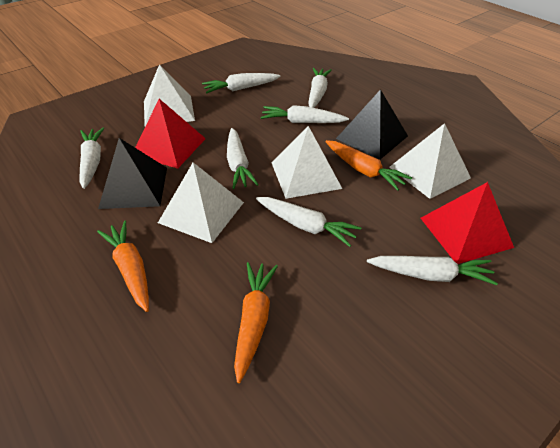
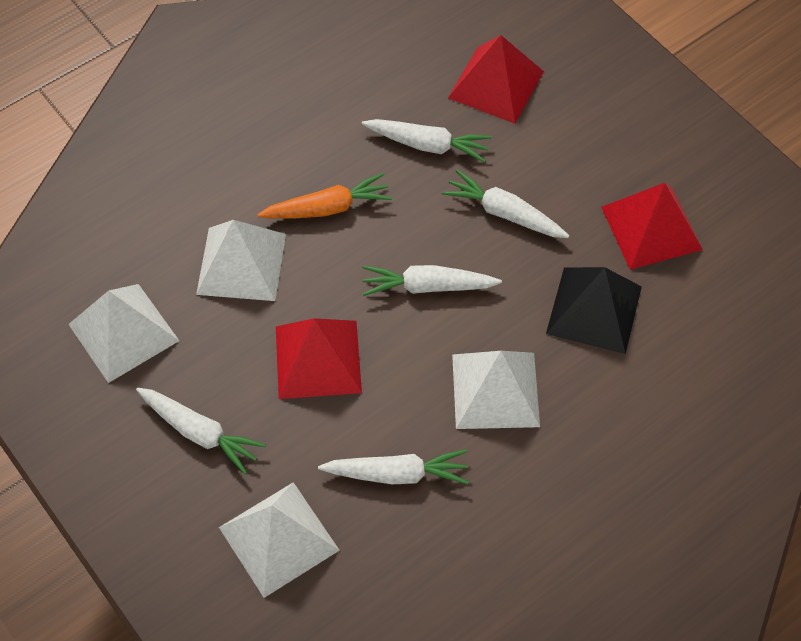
black pyramid: [98,138,167,209] [336,89,408,160] = 2 -> [546,267,642,354] = 1
orange carrot: [97,221,149,312] [234,262,278,383] [326,140,412,191] = 3 -> [257,173,392,219] = 1
red pyramid: [135,99,206,169] [421,182,514,264] = 2 -> [276,318,362,399] [448,35,544,124] [601,183,703,270] = 3
white carrot: [79,128,104,189] [202,73,281,93] [227,128,259,189] [256,197,361,247] [261,105,349,123] [308,68,332,108] [367,256,498,285] = 7 -> [136,388,266,474] [318,449,469,484] [362,119,492,163] [363,265,502,296] [442,170,569,238] = 5

